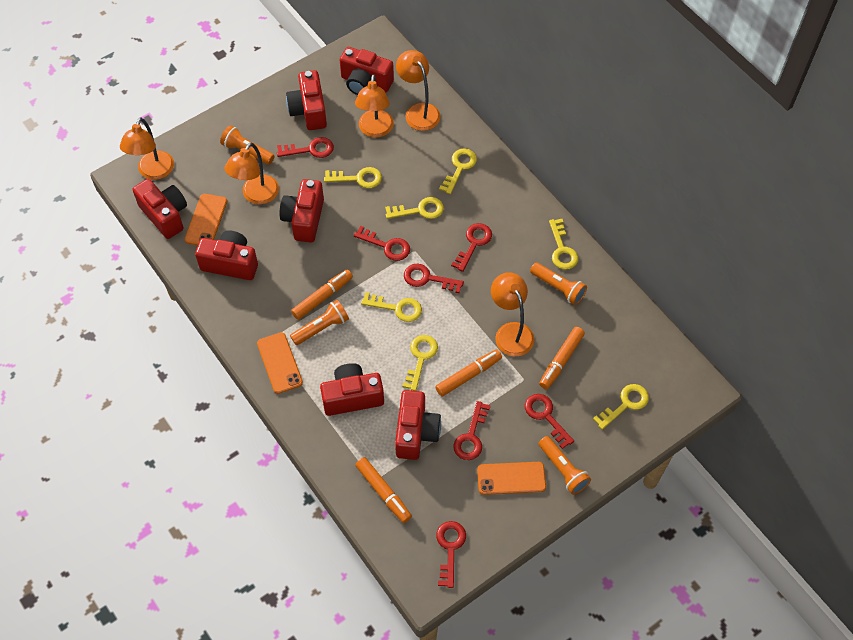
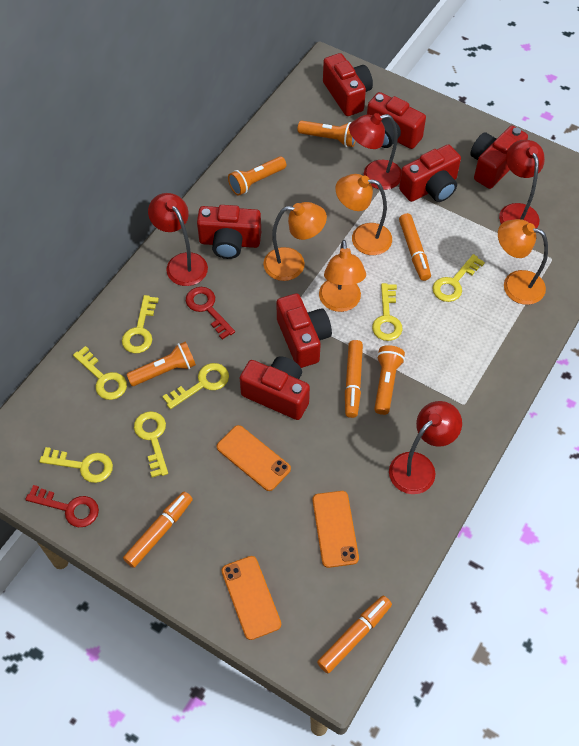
orange lamp: [120,117,174,180] [225,142,279,205] [355,74,394,138] [396,50,441,131] [491,272,534,356] = 5 -> [263,202,327,281] [319,240,366,312] [335,174,392,255] [498,219,548,305] = 4
red key: [277,137,334,158] [354,226,410,261] [404,264,464,293] [436,521,466,588] [451,223,492,272] [453,401,491,460] [525,394,574,449] = 7 -> [25,485,99,527] [186,287,235,340] = 2
red lamp: none = 0 -> [148,193,208,286] [349,113,402,190] [389,401,462,494] [499,140,545,229] = 4

